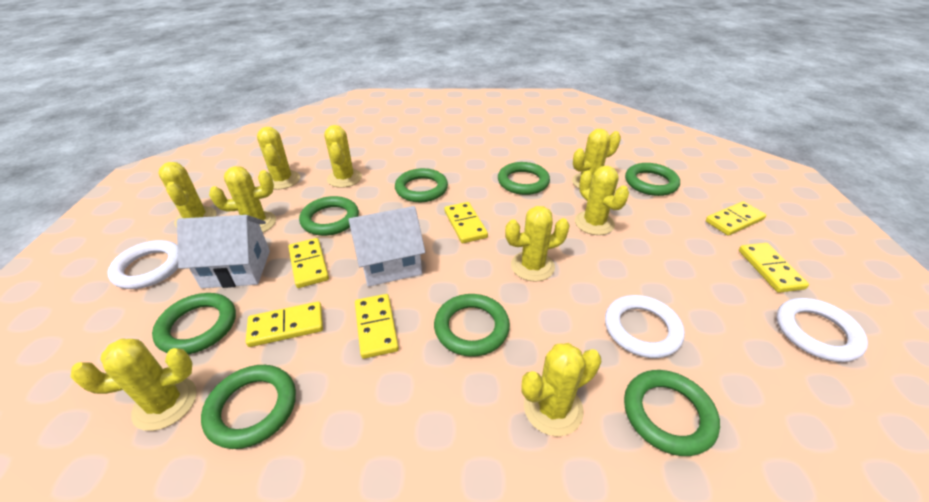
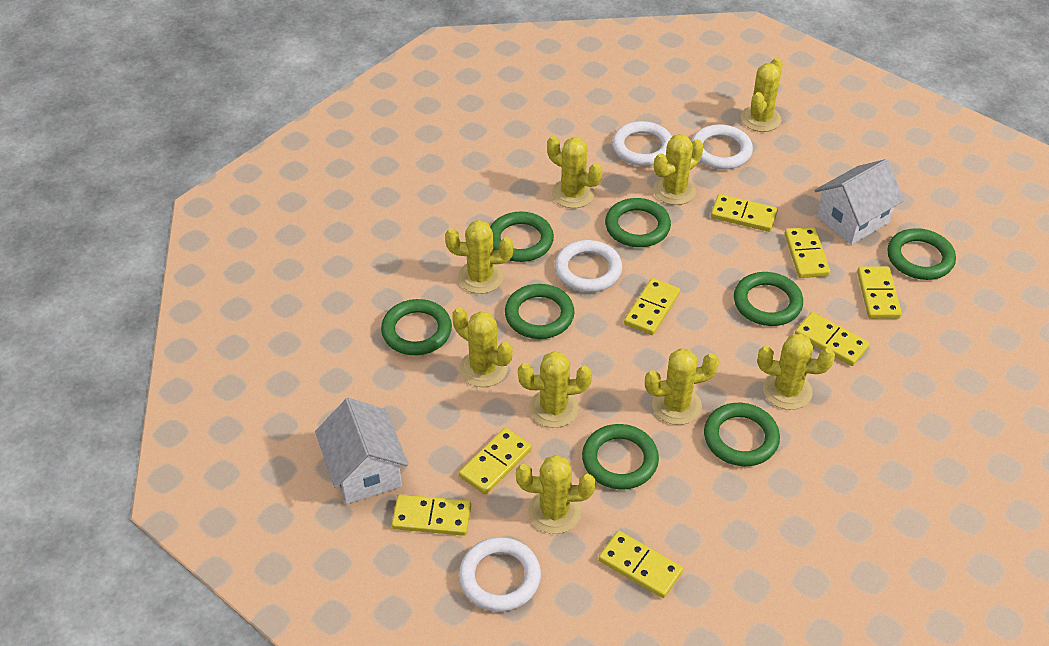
white ring: [107,240,178,289] [605,295,685,358] [777,298,868,362] = 3 -> [459,537,541,612] [555,240,622,292] [612,121,672,166] [691,124,753,170] = 4
yellow domino: [246,302,323,347] [288,238,329,288] [355,294,399,359] [444,202,488,243] [706,201,766,236] [739,243,809,293] = 6 -> [392,494,471,536] [459,428,532,495] [598,531,683,598] [624,278,680,335] [711,194,778,232] [785,227,830,278] [795,312,870,366] [857,267,902,319] = 8

